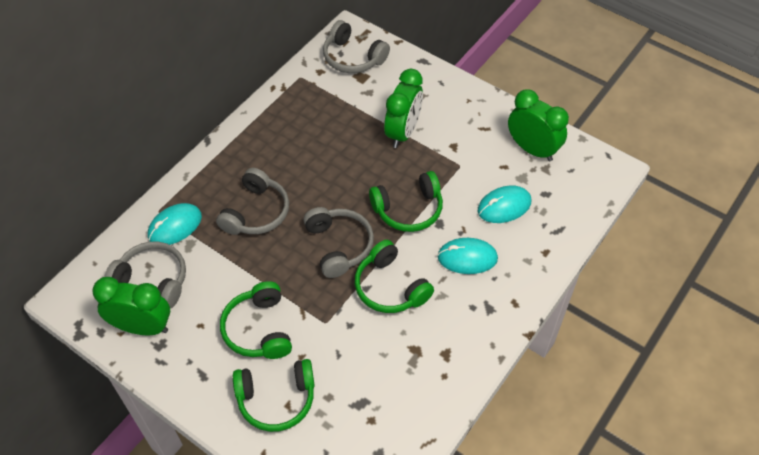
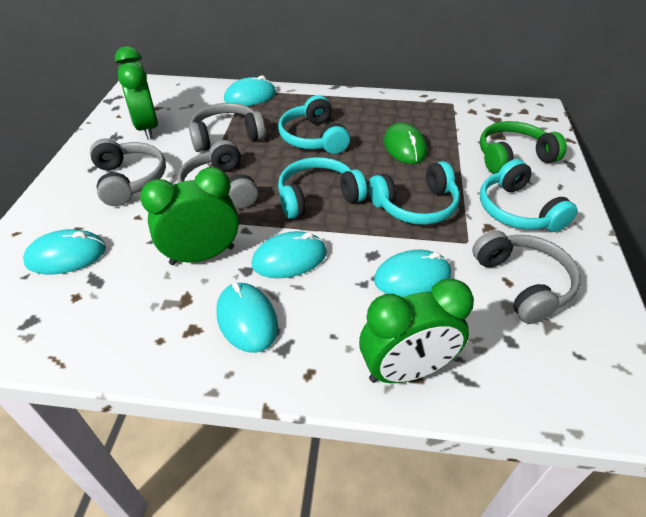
green headphones: [220,281,292,359] [233,359,315,432] [355,240,434,313] [369,171,443,232] = 4 -> [480,121,567,174] = 1
green mouse: none = 0 -> [384,122,427,164] = 1
turquoise headphones: none = 0 -> [278,95,350,154] [278,157,367,219] [369,161,460,225] [480,159,578,232] = 4
turquoise mouse: [148,203,202,245] [437,238,498,274] [478,186,531,223] = 3 -> [23,229,106,274] [216,282,278,353] [224,75,276,106] [252,231,327,278] [374,250,451,297] = 5

